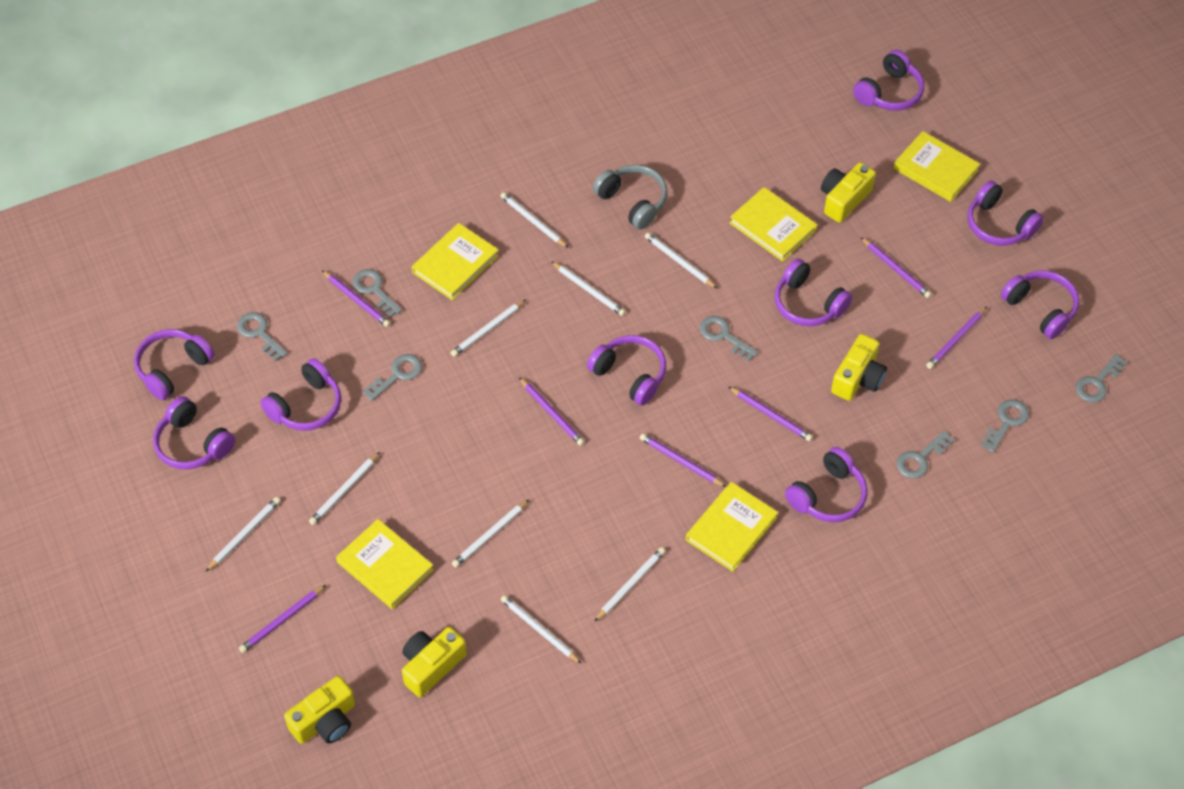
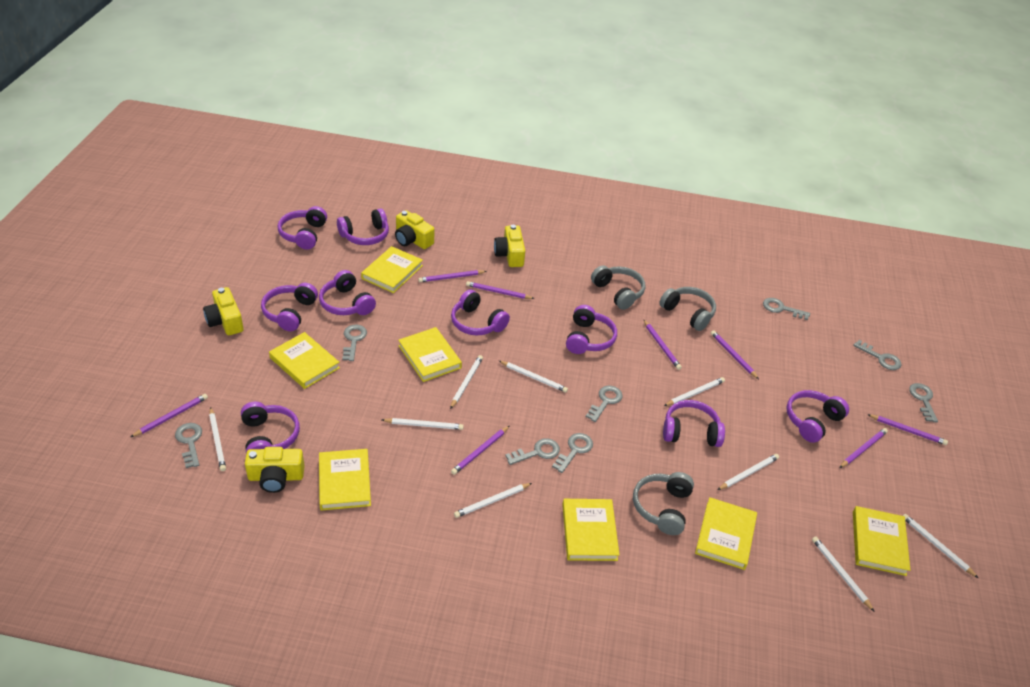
grey headphones: [593,165,668,230] = 1 -> [591,265,645,310] [633,472,694,535] [660,287,716,331] = 3
grey key: [237,312,288,361] [353,269,402,317] [362,354,422,401] [700,316,758,362] [897,431,954,478] [981,399,1029,452] [1075,354,1127,403] = 7 -> [175,423,202,468] [342,324,367,361] [505,438,560,465] [552,433,593,473] [586,386,623,422] [763,298,810,320] [853,340,901,370] [909,383,938,422] = 8
purple pencil: [239,585,326,653] [322,270,391,327] [519,377,585,446] [640,433,726,487] [728,386,813,441] [861,237,932,298] [926,307,987,369] = 7 -> [131,394,208,437] [418,270,487,282] [451,426,509,475] [466,281,535,299] [643,319,682,370] [711,330,759,379] [839,428,888,468] [867,414,948,445] = 8
yellow book: [336,519,434,609] [412,223,499,300] [686,482,778,572] [730,187,817,262] [893,131,980,202] = 5 -> [269,332,340,389] [319,449,371,511] [361,246,423,293] [398,327,462,382] [562,499,620,561] [695,497,757,570] [853,506,910,576] = 7

